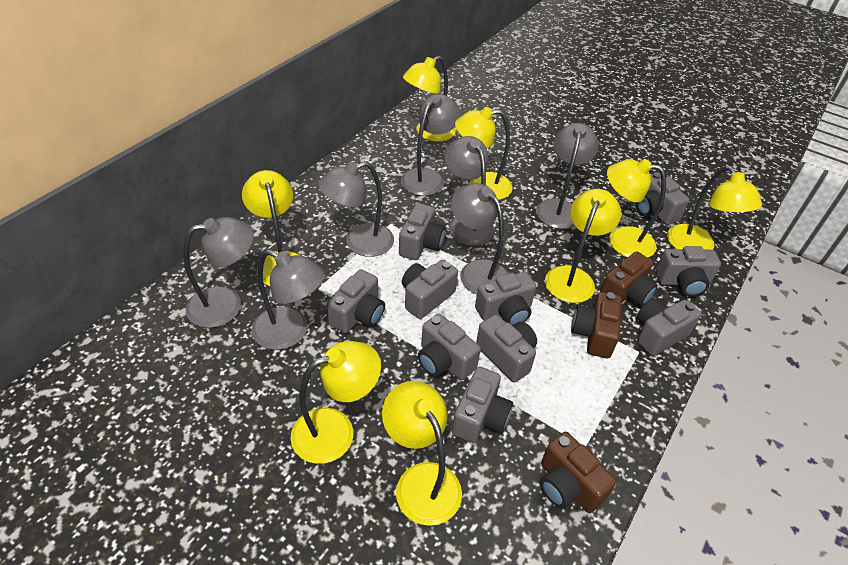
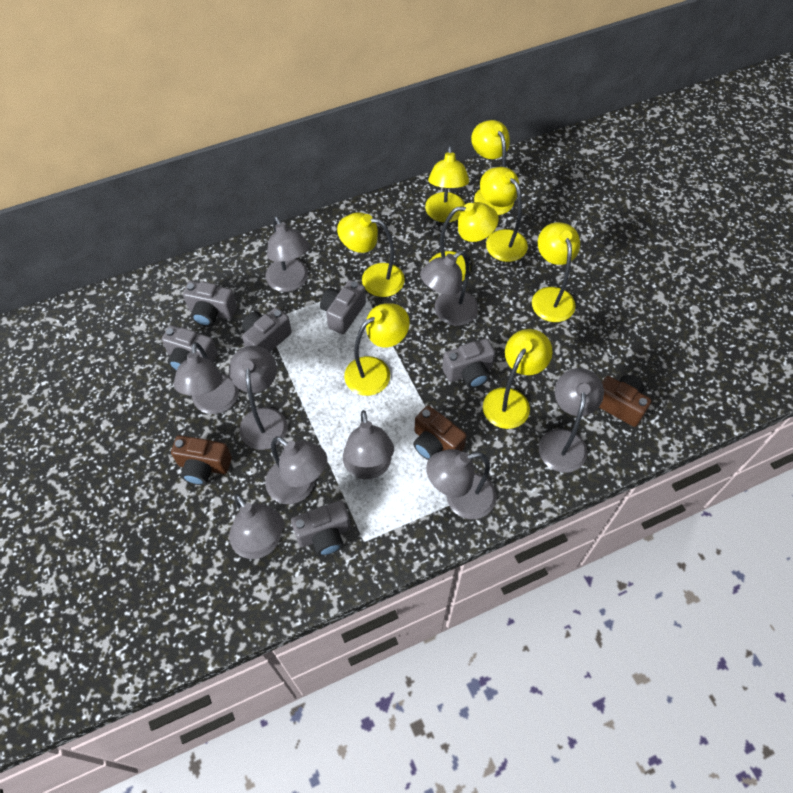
grey camera: [327,269,385,333] [399,203,446,260] [402,260,458,319] [418,314,481,380] [452,367,513,443] [475,272,536,326] [476,315,537,382] [636,172,689,225] [637,298,701,356] [656,246,721,297] = 10 -> [162,325,218,371] [183,281,237,327] [242,308,292,352] [291,500,351,556] [320,280,366,334] [442,339,495,388] = 6
grey lamp: [183,217,254,328] [252,250,324,350] [319,161,394,257] [401,94,461,196] [444,136,495,245] [451,183,508,295] [536,123,598,229] = 7 -> [174,342,239,414] [229,346,288,450] [229,494,284,559] [265,436,327,504] [266,216,309,292] [343,410,394,479] [420,251,478,326] [426,449,496,519] [539,368,604,473] = 9

